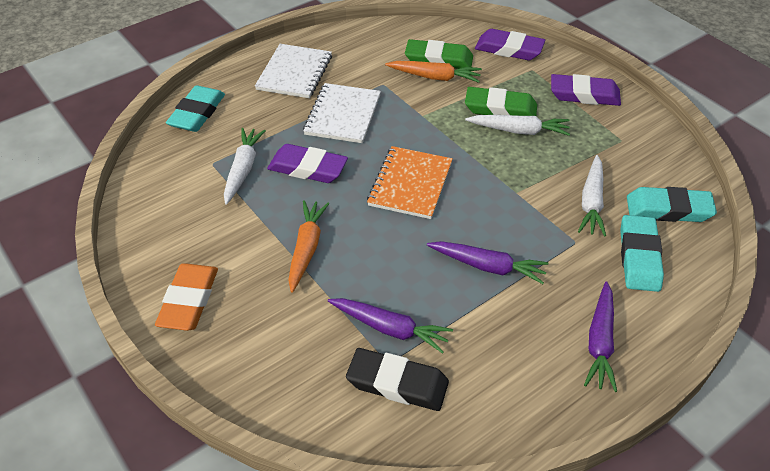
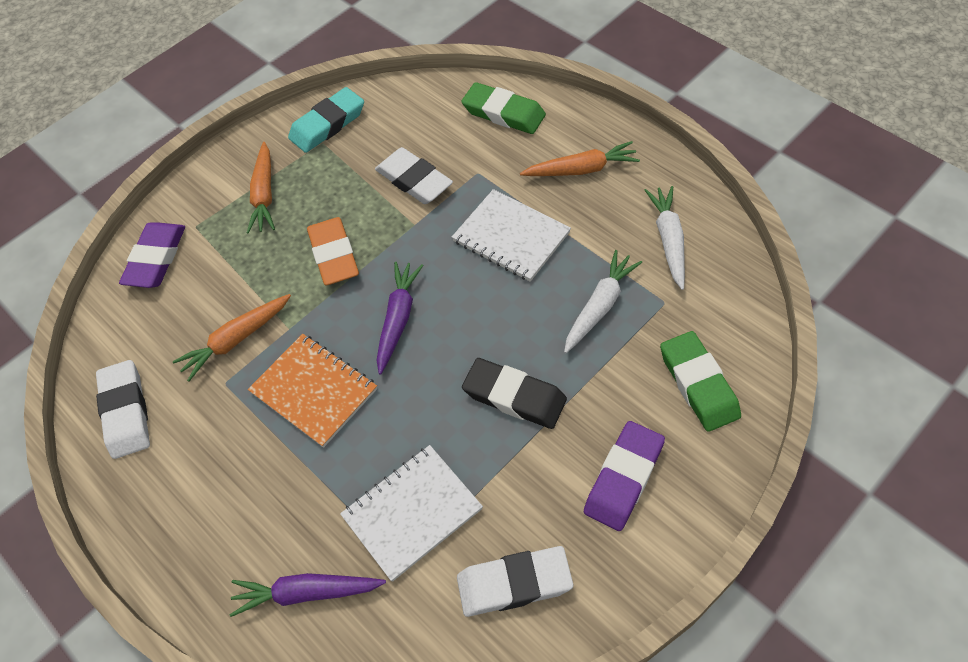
orange carrot: [288,200,329,293] [385,61,482,83] = 2 -> [173,294,291,381] [247,142,275,234] [520,141,640,176] = 3
purple carrot: [328,298,453,354] [427,241,549,284] [584,281,617,392] = 3 -> [230,573,386,617] [377,262,423,375] = 2
purple eraser: [267,144,348,183] [475,29,545,60] [551,74,621,106] = 3 -> [119,222,185,288] [584,421,665,531] = 2
turquoise eraser: [166,85,225,132] [620,215,664,292] [627,187,717,222] = 3 -> [288,87,364,153] = 1
white carrot: [224,128,266,205] [465,115,570,136] [578,155,606,237] = 3 -> [564,250,642,353] [645,186,685,290] = 2
white eraser: none = 0 -> [96,360,150,459] [375,147,453,204] [457,546,573,617] = 3

